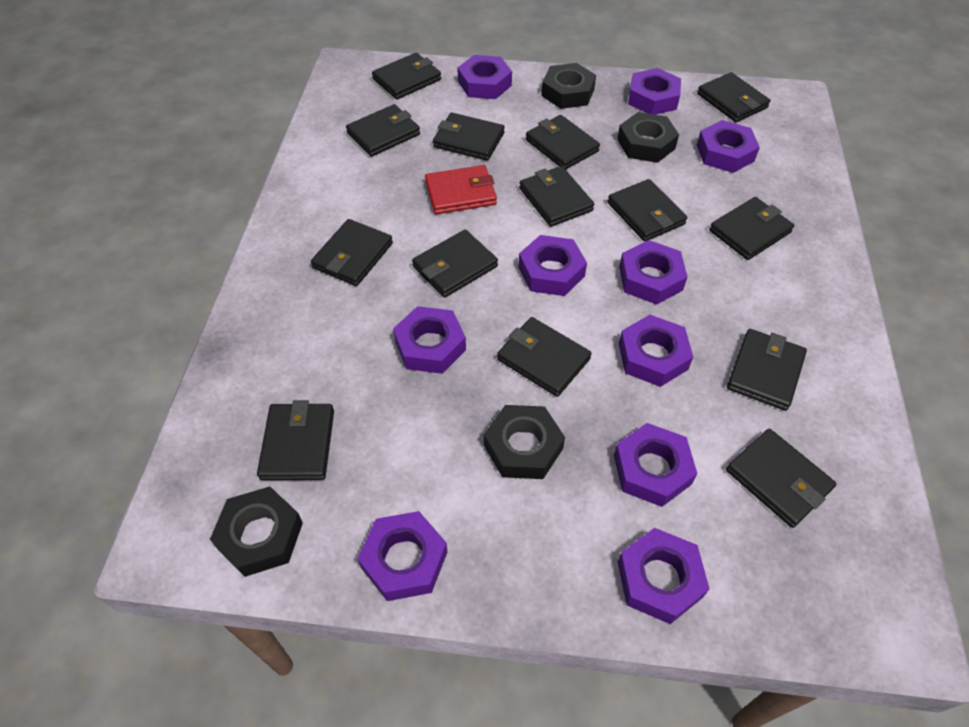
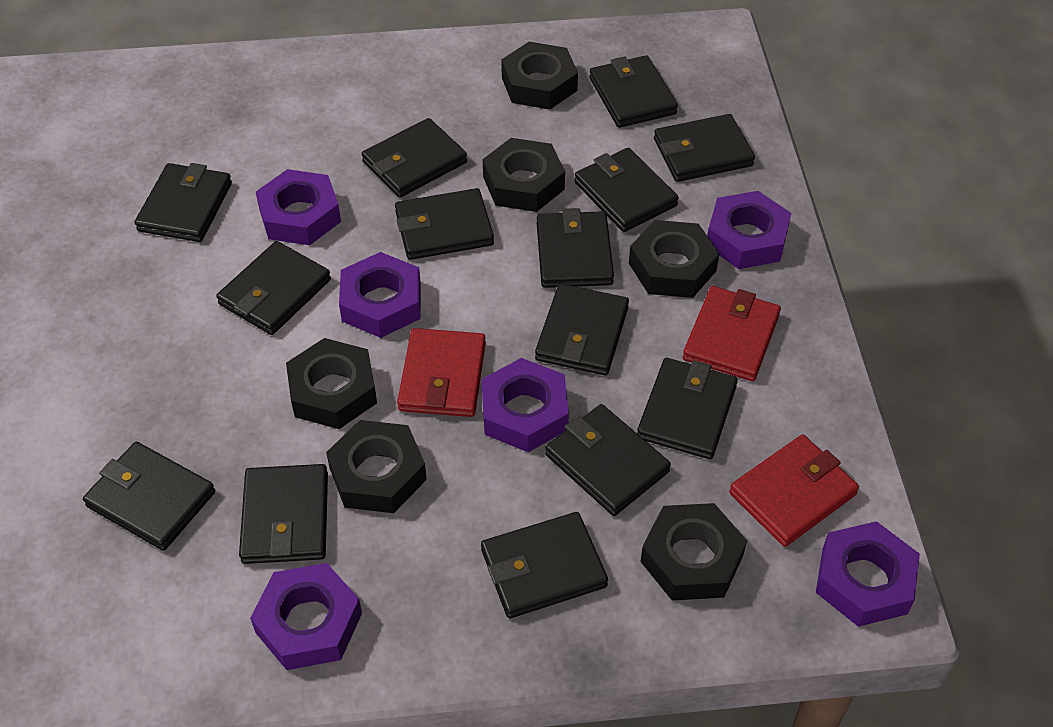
black nut: [210,486,303,577] [484,405,565,479] [541,63,596,109] [617,112,679,163] = 4 -> [286,338,377,429] [326,420,427,513] [483,138,565,212] [501,42,578,110] [629,220,720,298] [640,503,747,600] = 6
purple nut: [358,511,447,601] [393,306,466,374] [458,55,512,99] [518,235,587,296] [614,423,697,507] [618,528,709,624] [619,240,687,305] [619,315,693,387] [628,68,681,115] [697,120,760,173] = 10 -> [250,563,362,670] [256,169,341,245] [339,252,421,338] [482,358,569,452] [707,191,791,269] [816,521,920,627] = 6
red wallet: [425,165,497,214] = 1 -> [397,328,486,417] [683,286,781,381] [729,434,859,547] = 3

